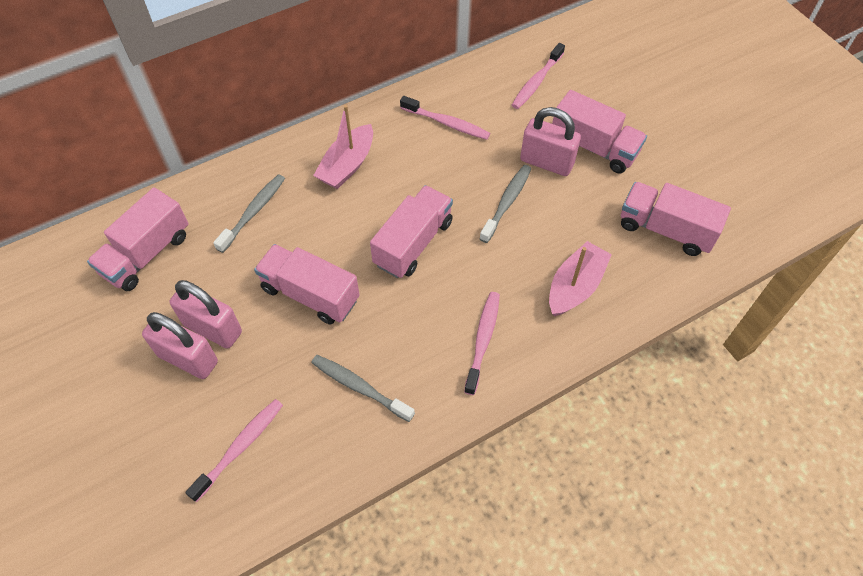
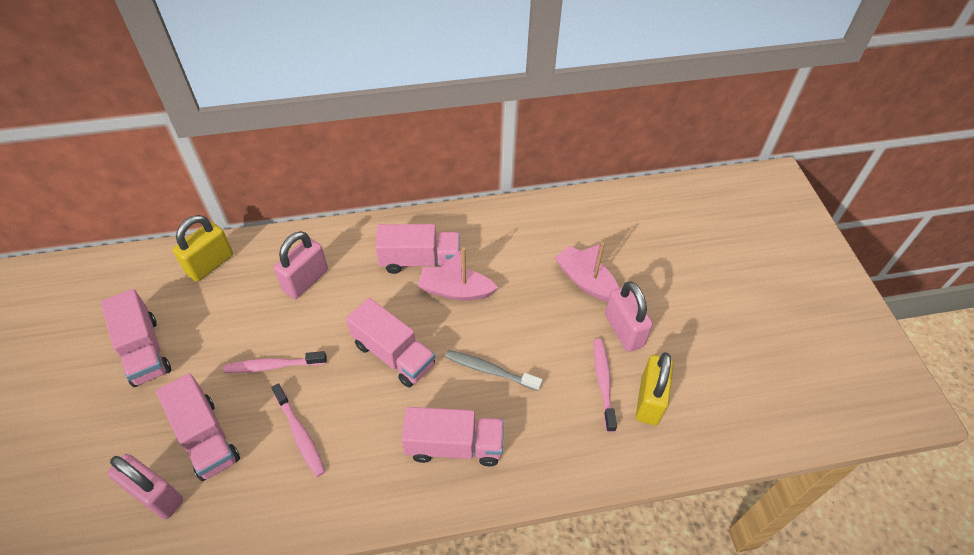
grey toothbrush: [213,174,285,253] [311,355,415,422] [479,165,531,243] = 3 -> [445,350,542,391] = 1
pink toothbrush: [185,399,283,502] [400,96,490,140] [464,292,500,395] [512,43,565,109] = 4 -> [223,351,327,373] [271,383,325,477] [594,339,617,432] = 3
yellow padlock: none = 0 -> [173,215,233,282] [636,352,674,425] = 2

